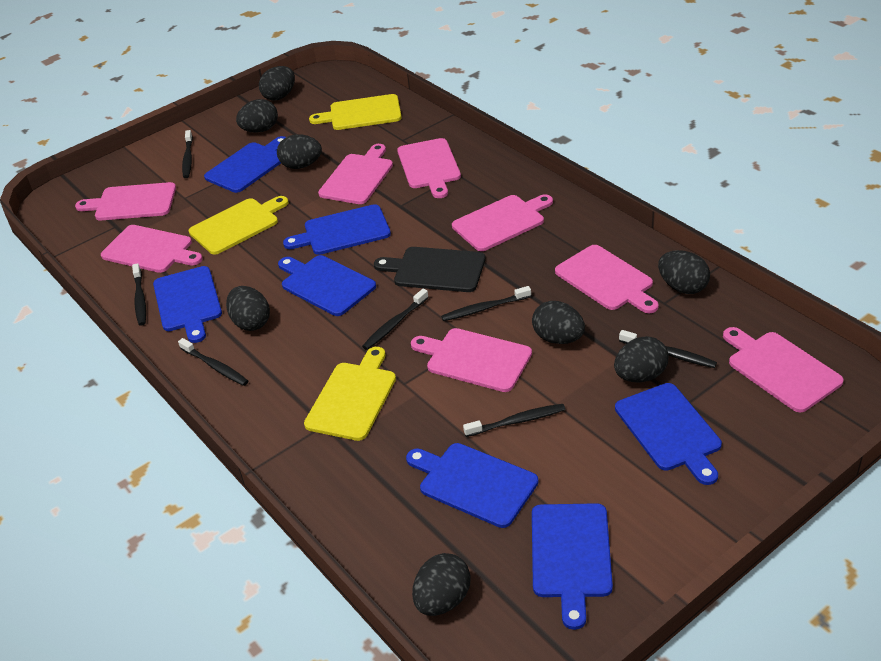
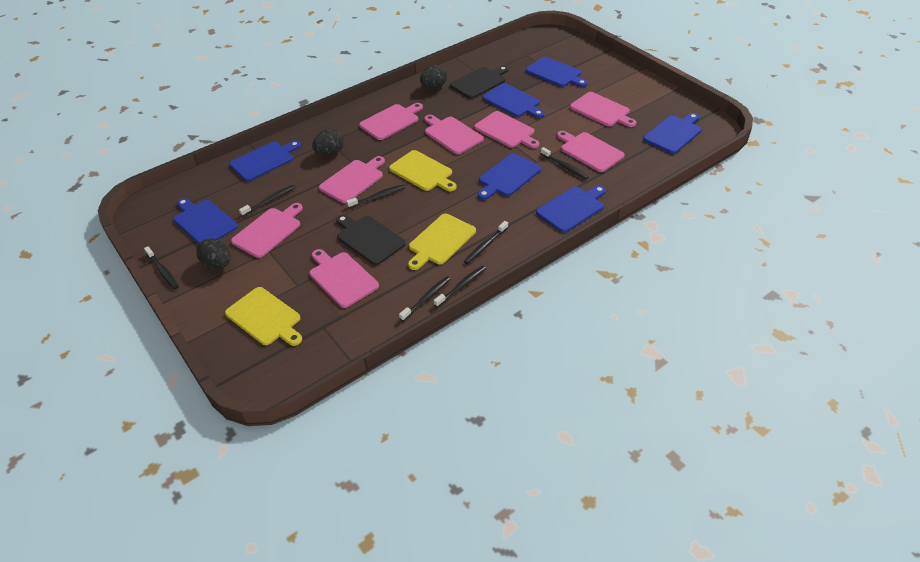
black cutting board: [374,247,486,292] = 1 -> [336,215,406,265] [450,66,508,99] = 2
black egg: [226,286,270,331] [236,99,278,133] [259,66,295,101] [277,134,322,169] [412,553,471,616] [532,301,585,344] [614,336,669,382] [658,250,710,294] = 8 -> [196,238,231,269] [312,129,344,156] [420,65,447,89] = 3

